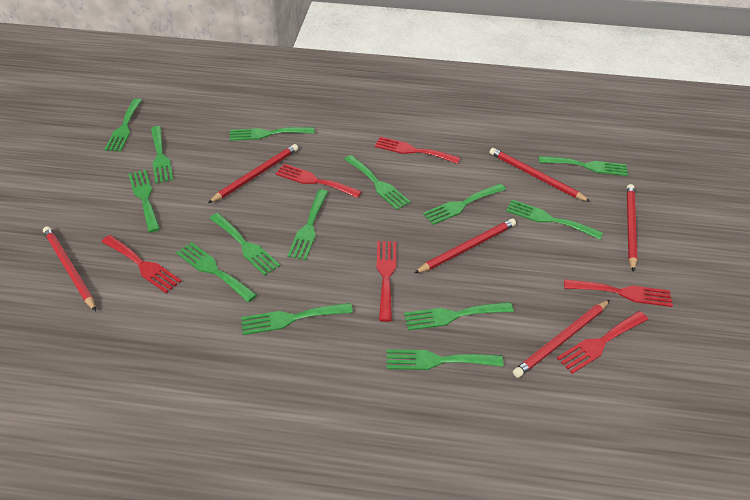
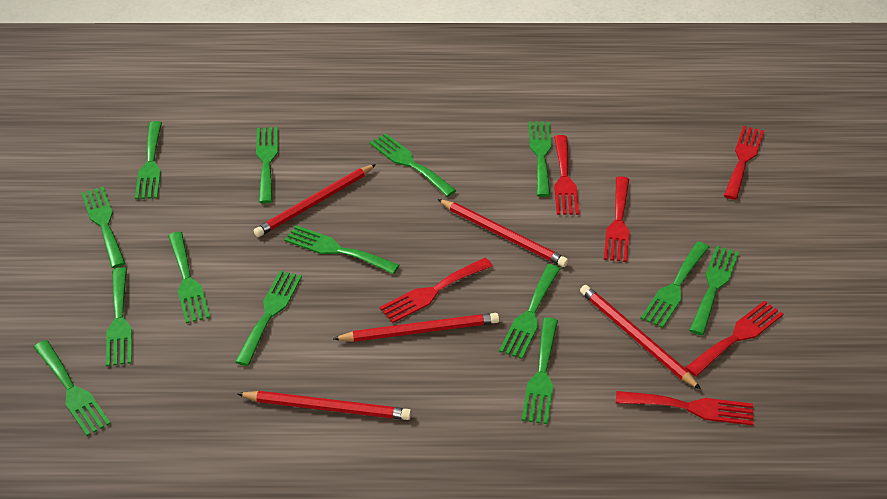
red pencil: [43,226,96,311] [208,144,298,203] [414,219,516,273] [489,148,591,202] [513,300,610,378] [627,184,637,272] = 6 -> [238,391,411,420] [254,164,376,237] [333,313,499,342] [438,199,568,267] [580,285,701,389] = 5

